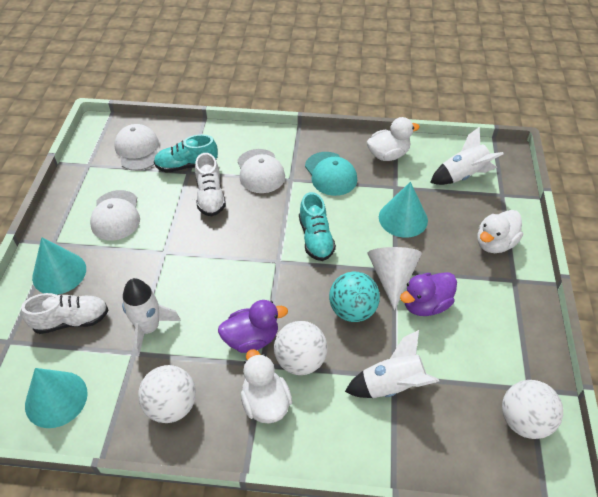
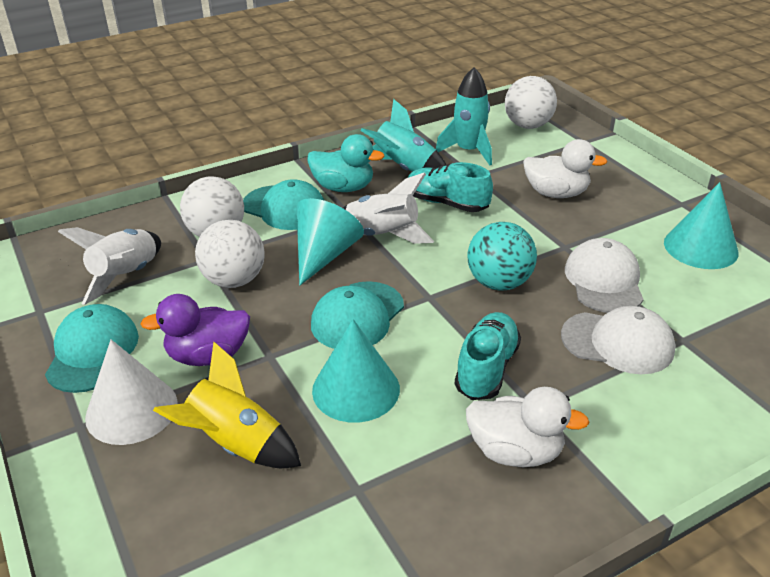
purple duck: [218,300,288,353] [400,272,457,316] = 2 -> [141,294,250,366] = 1
turquoise cap: [305,152,357,196] = 1 -> [45,304,139,393] [243,179,325,230] [311,281,404,349] = 3
turquoise duck: none = 0 -> [307,134,384,192] = 1
turquoise rocket: none = 0 -> [360,99,447,172] [436,67,492,165] = 2
white cap: [90,190,140,240] [114,124,159,171] [237,149,285,193] = 3 -> [561,306,675,374] [565,238,644,313] = 2
white duck: [241,349,292,423] [367,117,420,161] [478,210,523,253] = 3 -> [466,387,590,467] [523,139,608,198] = 2
white rocket: [122,278,181,356] [345,330,439,398] [430,127,504,185] = 3 -> [58,227,161,305] [343,172,434,244] = 2
white shoe: [21,293,108,334] [195,153,226,216] = 2 -> none = 0
yellow rocket: none = 0 -> [153,342,301,468] = 1

